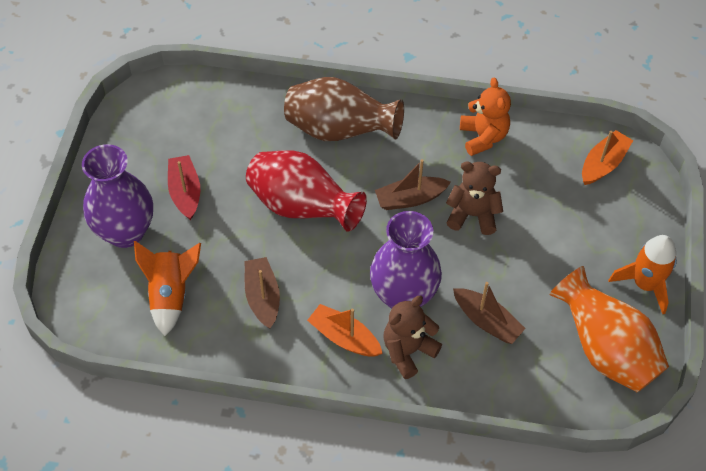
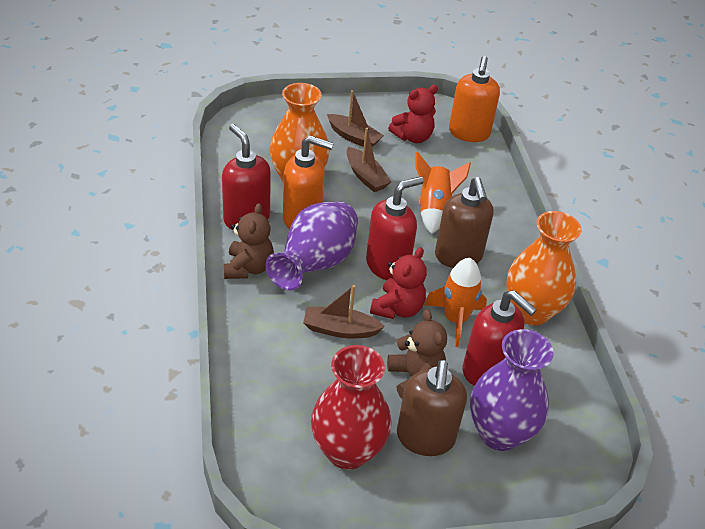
brown soap dispenser: none = 0 -> [397,360,467,456] [435,177,494,268] = 2
brown vase: [284,77,404,141] = 1 -> none = 0
orange boat: [307,304,383,356] [582,130,633,185] = 2 -> none = 0
orange soap dispenser: none = 0 -> [283,135,334,229] [449,56,500,142] = 2
orange teddy bear: [460,77,511,156] = 1 -> none = 0
orange vase: [549,266,669,392] = 1 -> [270,83,330,184] [506,211,582,325] = 2
red boat: [168,155,200,220] = 1 -> none = 0
red soap dispenser: none = 0 -> [222,124,271,230] [366,176,424,280] [463,290,537,386] = 3
red teddy bear: none = 0 -> [370,247,427,319] [388,85,438,143] = 2

